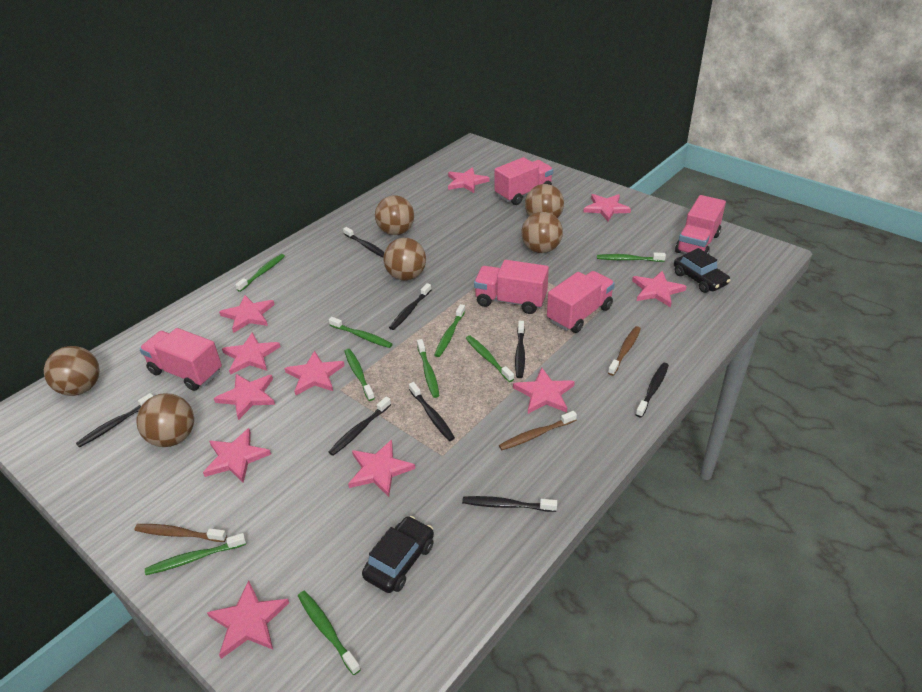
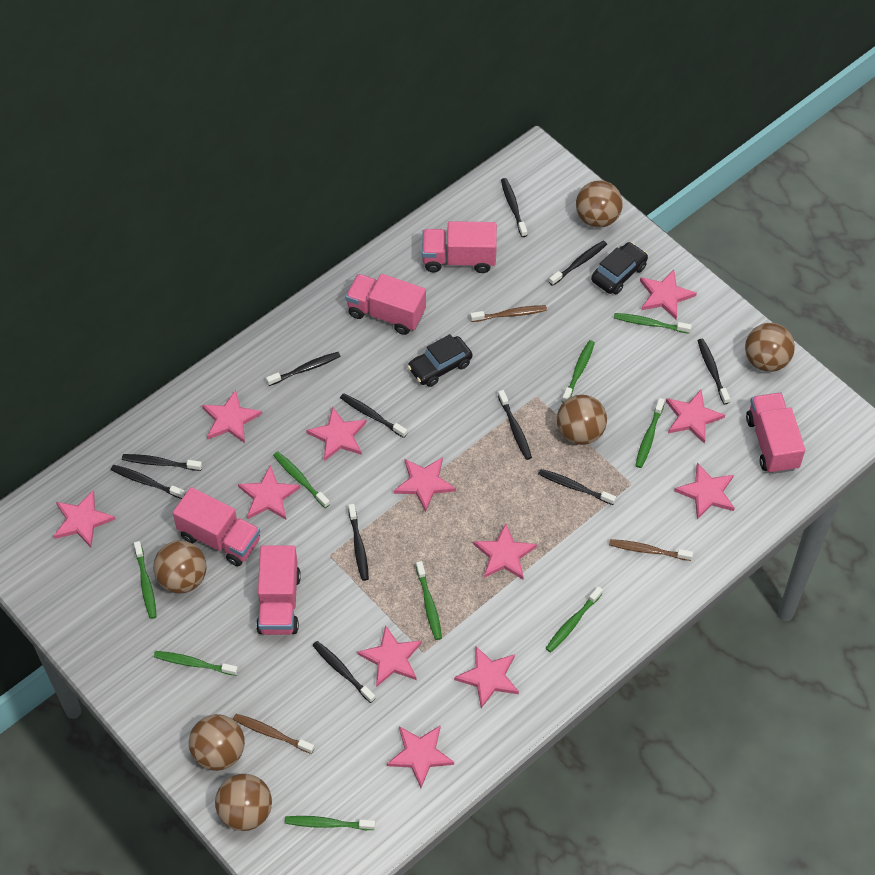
black toothbrush: [76,393,153,448] [329,396,391,456] [343,227,384,257] [389,283,431,330] [409,382,455,441] [462,496,557,512] [515,321,525,378] [636,363,669,418] = 8 -> [111,465,185,499] [122,454,202,471] [266,352,341,386] [312,641,375,703] [340,393,407,438] [348,504,369,581] [498,390,532,460] [501,178,527,237] [538,469,616,505] [549,241,607,286] [697,339,730,404] = 11
pink star: [203,428,271,483] [207,581,289,659] [214,374,275,420] [219,295,275,333] [222,332,281,375] [284,351,345,396] [348,440,415,497] [448,167,489,193] [513,368,575,414] [584,194,631,221] [632,270,687,307] = 11 -> [54,491,116,547] [202,390,262,443] [238,465,300,520] [306,406,367,461] [357,625,422,687] [387,726,454,788] [394,457,456,512] [454,646,519,708] [473,523,537,579] [640,269,697,319] [666,390,725,444] [674,463,735,519] = 12

